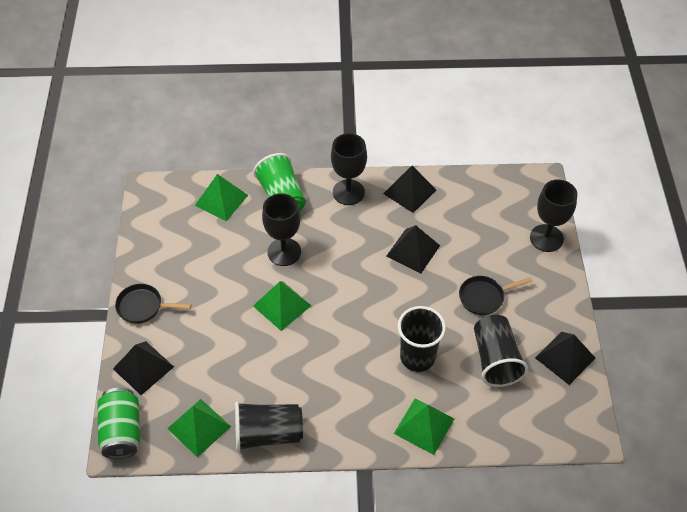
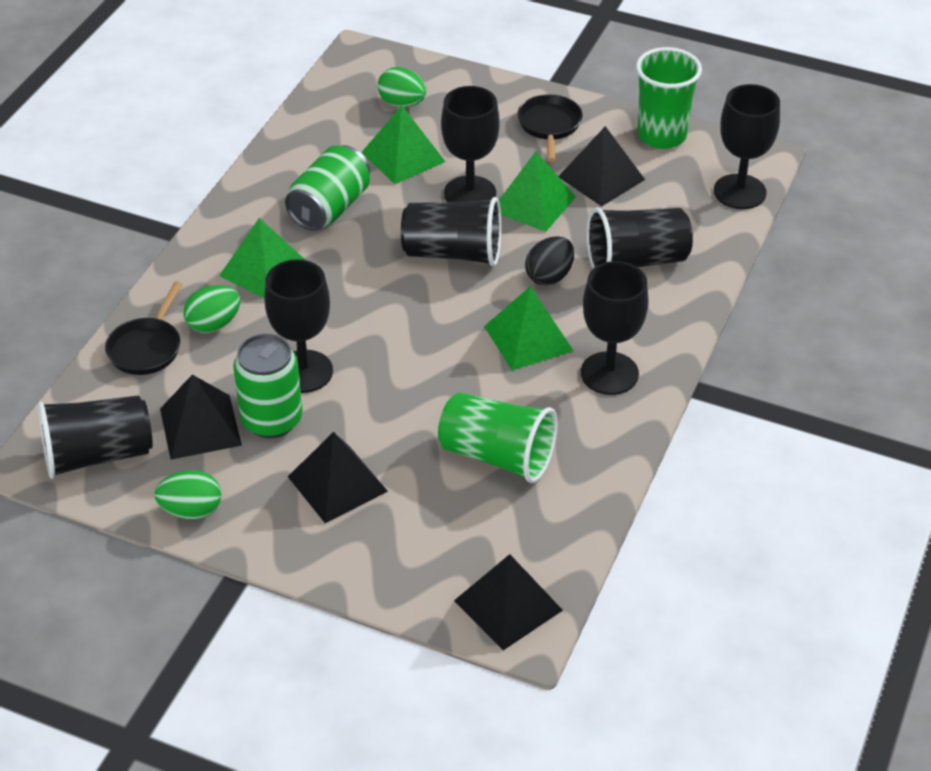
black egg: none = 0 -> [525,236,574,286] = 1
black goblet: [262,193,301,266] [331,133,367,205] [530,179,577,252] = 3 -> [264,259,333,393] [441,86,500,202] [581,261,649,395] [714,84,780,209] = 4
green can: [98,388,140,459] = 1 -> [233,334,303,438] [285,145,370,231] = 2
green cup: [253,153,306,211] = 1 -> [438,392,558,483] [636,47,702,149] = 2
green egg: none = 0 -> [154,470,222,520] [183,285,240,333] [378,67,426,107] = 3

